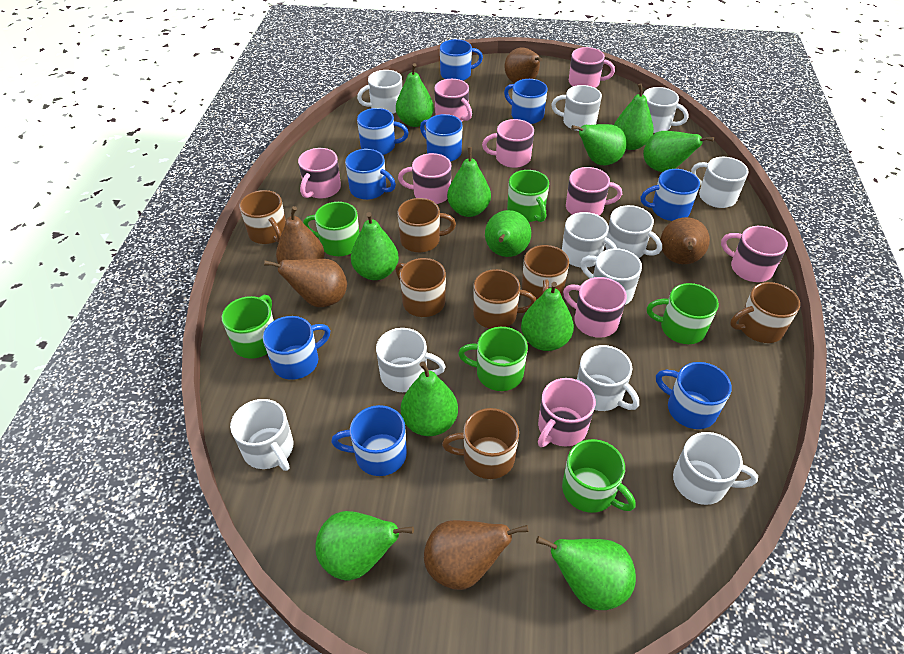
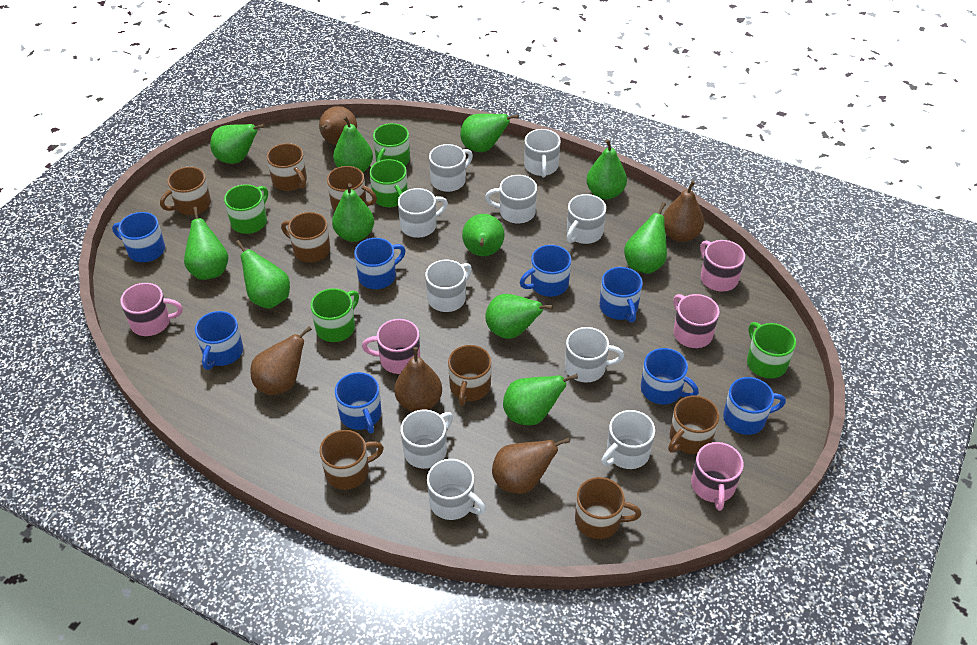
blue mug: [263,316,331,380] [331,405,407,476] [345,149,396,200] [357,108,409,155] [420,114,463,162] [440,39,483,81] [504,79,548,124] [641,169,700,221] [656,362,732,429] = 9 -> [112,212,165,262] [195,311,243,370] [335,372,381,434] [354,238,406,289] [520,245,571,297] [600,267,643,323] [641,348,699,404] [723,377,786,435] = 8
brown mug: [239,190,286,244] [395,258,446,317] [398,198,456,253] [442,408,519,479] [473,269,536,329] [522,245,569,300] [730,282,800,343] = 7 -> [160,167,211,215] [267,143,307,191] [281,212,330,263] [320,430,384,490] [327,166,377,210] [448,345,492,406] [575,477,642,539] [668,396,720,454] = 8
green mug: [222,295,274,359] [303,202,360,256] [458,327,528,391] [507,170,549,222] [562,439,636,513] [647,283,719,344] = 6 -> [224,184,268,234] [311,288,359,342] [369,159,408,207] [373,123,410,166] [747,322,796,378] = 5
pink mug: [298,148,341,199] [398,153,451,204] [434,79,472,122] [482,119,534,168] [538,378,596,447] [563,277,627,338] [566,167,622,215] [569,47,615,88] [721,226,788,282] = 9 -> [120,283,183,336] [362,319,420,374] [673,294,720,348] [691,442,744,511] [700,240,745,292] = 5
white mug: [230,399,293,471] [357,70,402,114] [376,328,446,392] [551,85,602,131] [562,212,617,268] [577,345,639,411] [580,248,642,305] [605,205,662,258] [643,87,688,133] [673,432,758,505] [691,157,749,208] = 11 -> [398,188,448,238] [401,410,453,469] [425,260,472,312] [427,459,486,520] [429,144,473,192] [485,175,537,224] [524,129,561,178] [565,327,624,383] [567,194,606,244] [601,410,655,469] = 10

